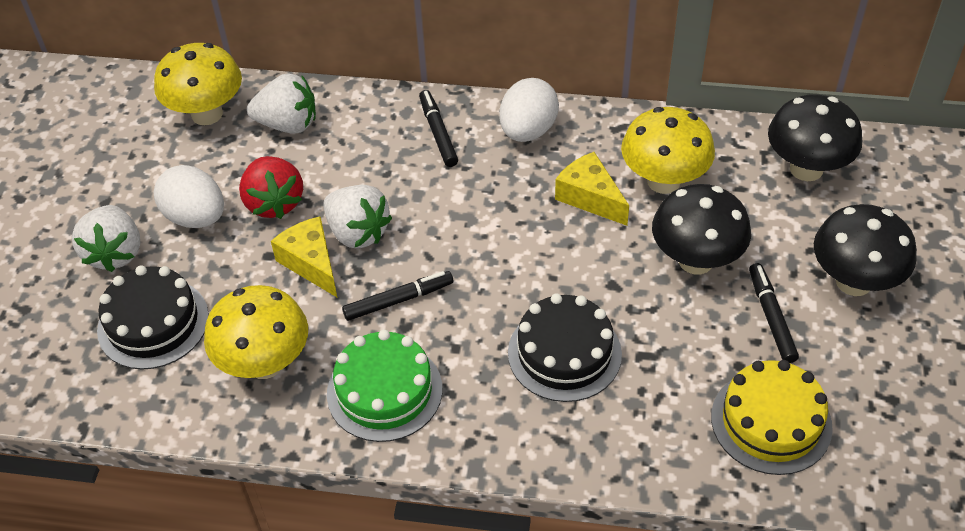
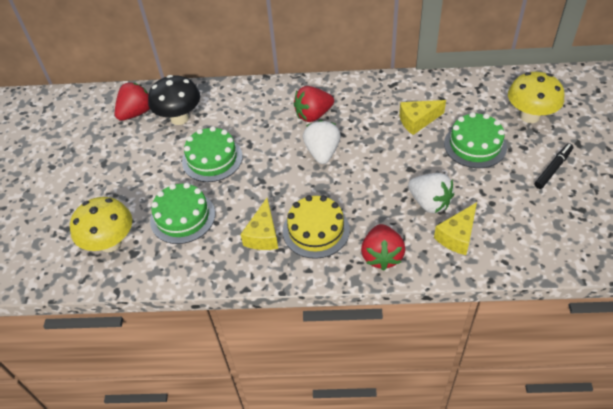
black cake: [97,265,209,370] [508,293,622,402] = 2 -> none = 0
black marker: [342,271,453,321] [419,90,458,167] [749,263,799,363] = 3 -> [535,143,573,189] = 1
black mushroom: [652,184,751,274] [768,94,862,181] [814,204,917,296] = 3 -> [148,75,200,125] = 1
green cake: [327,330,442,442] = 1 -> [150,183,215,244] [182,126,243,182] [444,112,507,168] = 3
red strawberry: [239,156,303,219] = 1 -> [115,82,150,121] [294,86,334,122] [361,224,406,270] = 3
white egg: [154,165,224,228] [499,78,559,142] = 2 -> none = 0
white strawberry: [72,205,140,272] [247,73,316,133] [323,185,392,248] = 3 -> [303,120,341,164] [408,173,454,213] = 2
yellow cheese: [271,216,337,297] [555,152,629,226] = 2 -> [241,198,278,250] [399,100,446,135] [434,202,477,255] = 3
yellow mushroom: [154,43,242,125] [204,285,308,379] [621,107,715,194] = 3 -> [70,197,132,252] [508,72,564,123] = 2

